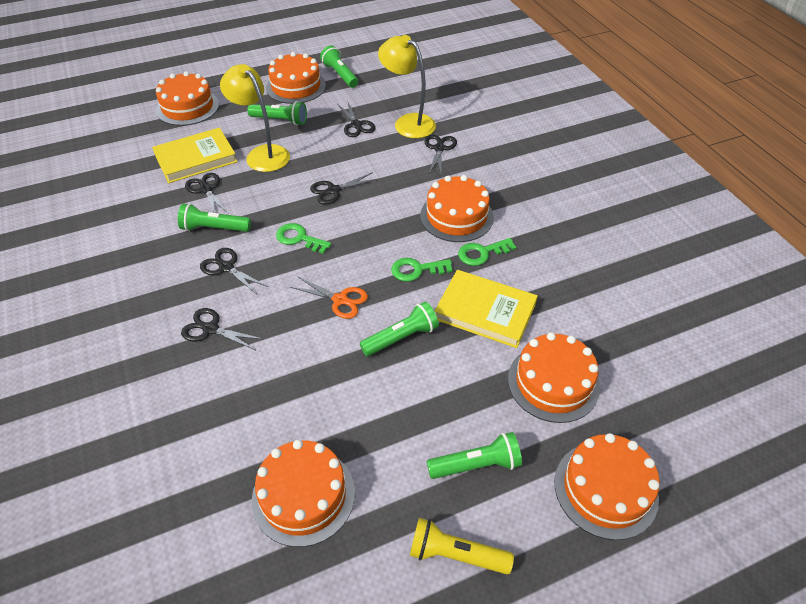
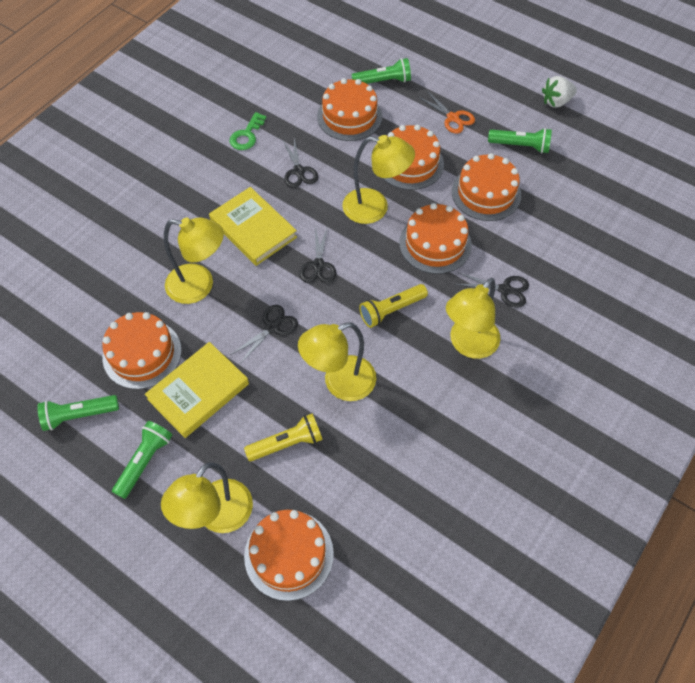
black scissors: [181,308,263,350] [185,173,229,214] [200,248,268,294] [310,172,379,204] [337,100,375,137] [424,135,457,174] = 6 -> [230,305,298,364] [282,138,318,188] [300,226,336,283] [456,273,529,308] = 4
green flashlight: [178,203,251,232] [247,101,307,126] [320,46,358,88] [360,302,439,356] [427,432,522,479] = 5 -> [38,395,119,431] [112,421,172,499] [352,58,411,84] [488,128,552,153] = 4
green key: [276,223,331,254] [391,258,453,282] [458,238,517,266] = 3 -> [230,112,266,150] = 1
white strawberry: none = 0 -> [542,76,577,108] = 1
yellow flashlight: [410,518,514,574] = 1 -> [244,413,323,461] [359,284,428,328] = 2
yellow lamp: [220,64,290,172] [378,35,436,138] = 2 -> [161,462,253,533] [164,218,224,304] [298,322,376,401] [342,135,415,224] [446,278,500,359] = 5

